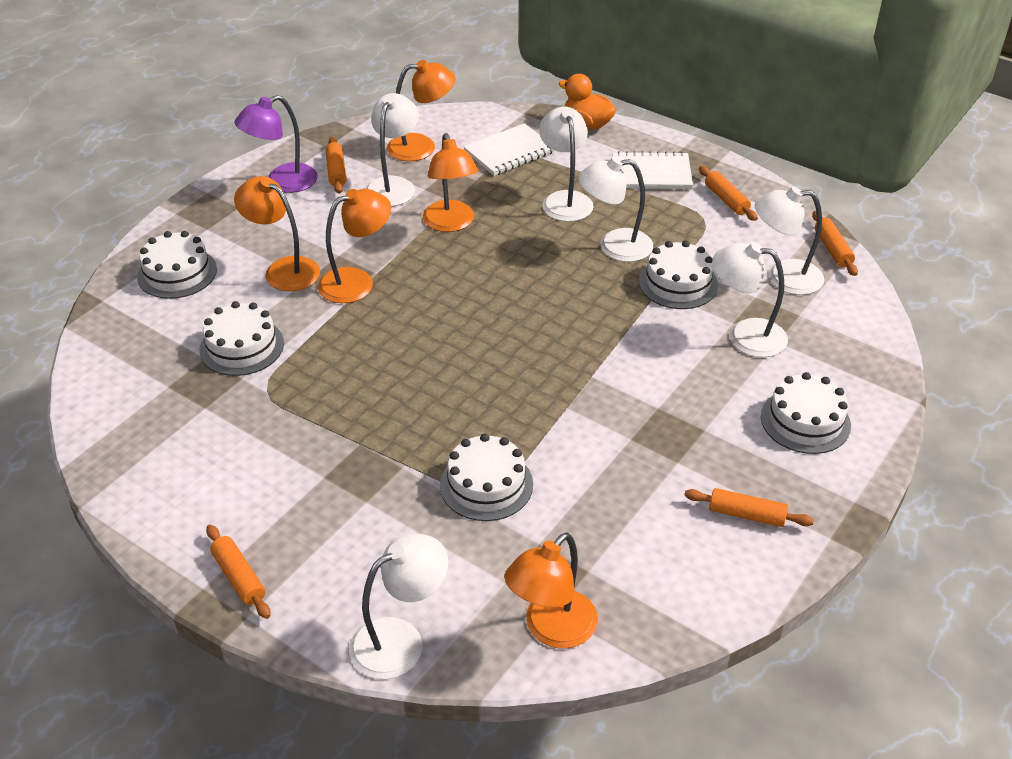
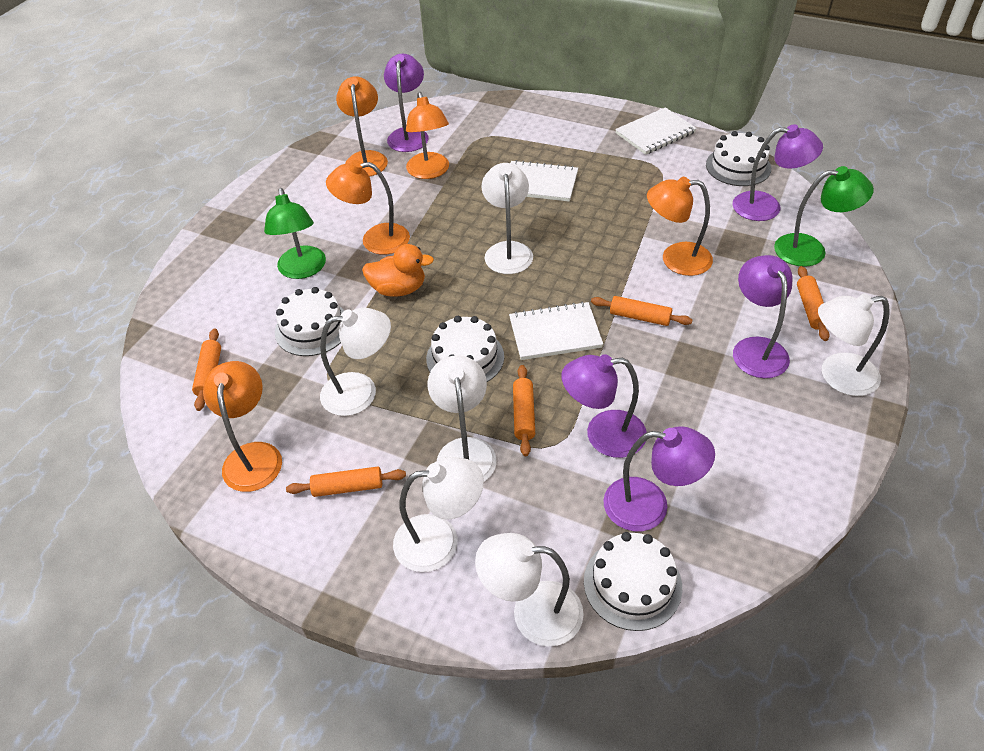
green lamp: none = 0 -> [264,188,326,279] [774,166,874,267] = 2
purple lamp: [234,95,318,193] = 1 -> [384,54,429,152] [561,354,647,458] [603,426,715,531] [733,124,823,221] [733,255,793,378] = 5
white cake: [137,231,217,299] [199,301,284,376] [440,433,533,521] [639,241,718,309] [761,372,851,454] = 5 -> [275,287,345,356] [426,316,504,382] [584,532,682,631] [706,131,771,186] = 4
white notebook: [464,123,555,176] [612,151,693,189] = 2 -> [509,302,603,360] [510,160,578,202] [615,107,697,155] = 3

